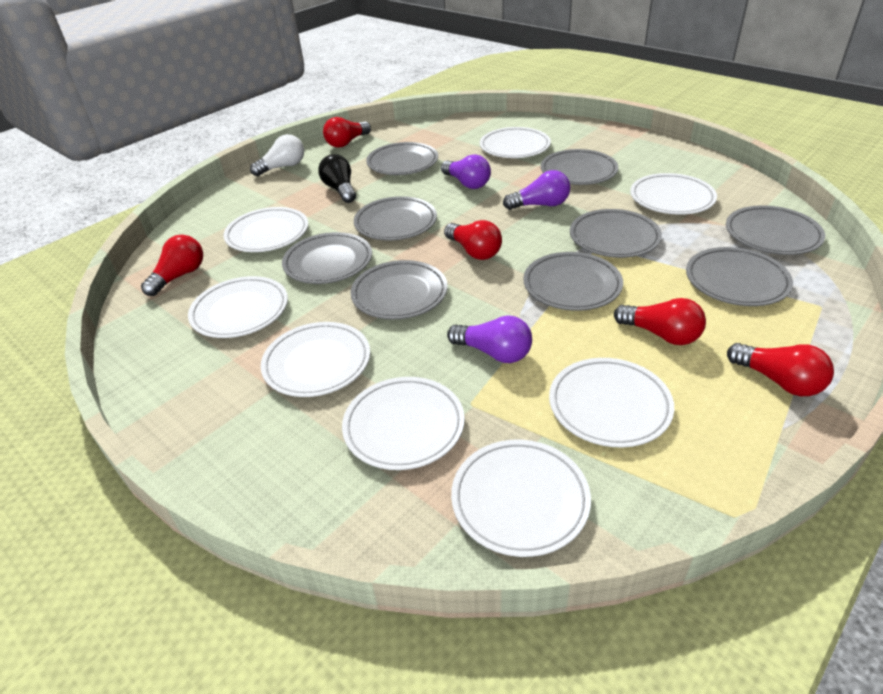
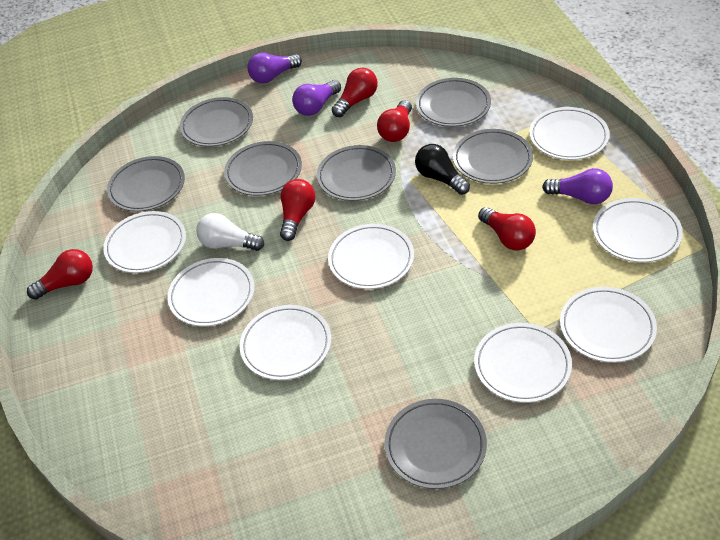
grey plate: [282,232,372,284] [351,260,448,319] [354,196,437,241] [366,142,438,175] [523,252,623,311] [541,149,618,185] [570,209,662,258] [686,247,793,306] [726,205,825,255] = 9 -> [107,156,185,212] [180,97,253,147] [224,141,302,196] [317,145,396,201] [384,399,487,489] [416,78,491,127] [453,129,533,184] = 7

